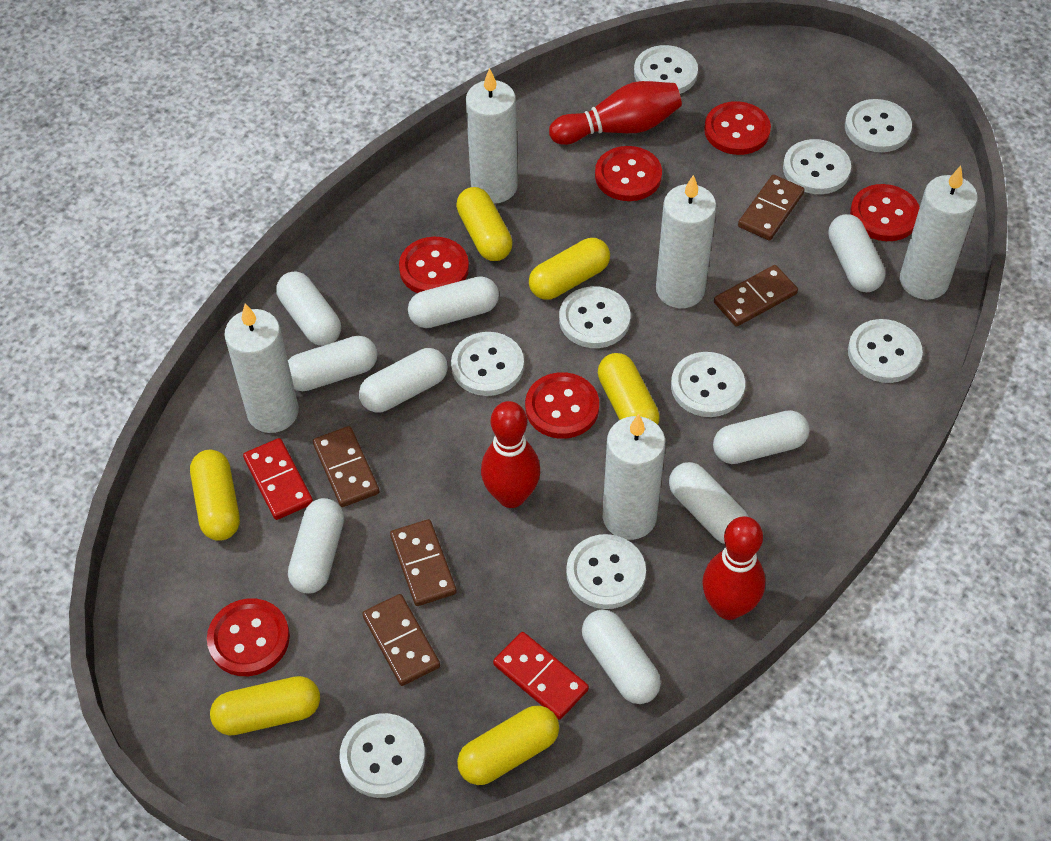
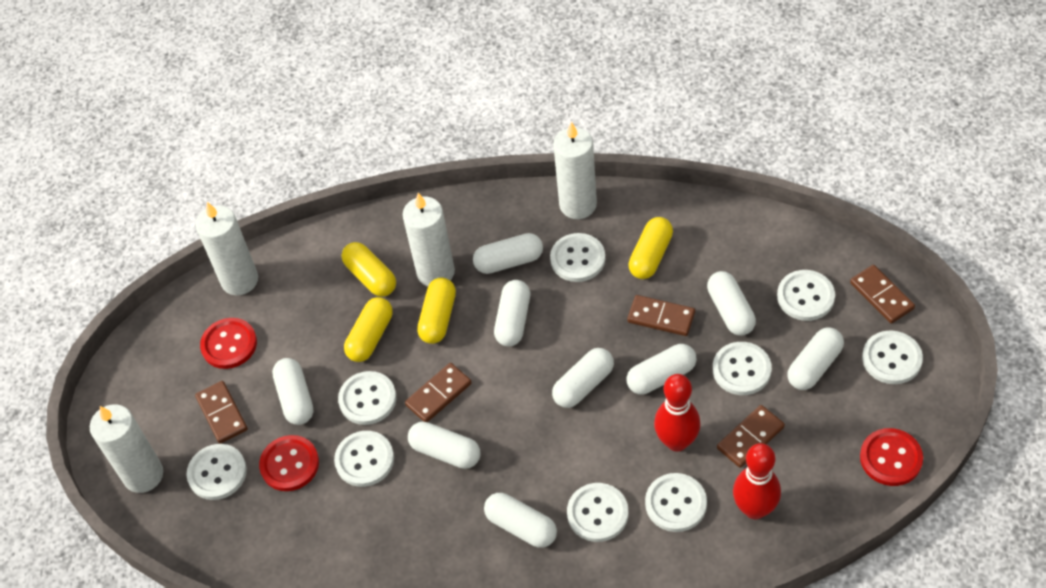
red bowling pin: [481,401,540,508] [549,81,682,145] [702,516,765,620] = 3 -> [654,374,701,452] [733,443,781,519] = 2
red button: [207,598,290,676] [399,237,469,293] [525,372,599,439] [595,146,662,201] [704,101,771,155] [850,184,920,241] = 6 -> [200,318,257,369] [259,435,319,491] [860,428,923,486] = 3
red domino: [243,438,313,520] [493,632,589,719] = 2 -> none = 0
white candle: [224,304,299,433] [466,68,518,203] [603,414,665,540] [656,175,717,308] [900,166,978,300] = 5 -> [90,404,163,493] [196,202,258,295] [403,193,455,287] [553,122,597,219] = 4
yellow capsule: [190,450,240,541] [210,676,320,736] [456,187,513,261] [457,706,559,785] [529,238,610,300] [598,353,660,425] = 6 -> [341,242,396,297] [344,297,393,362] [417,278,456,344] [628,217,673,279] = 4

